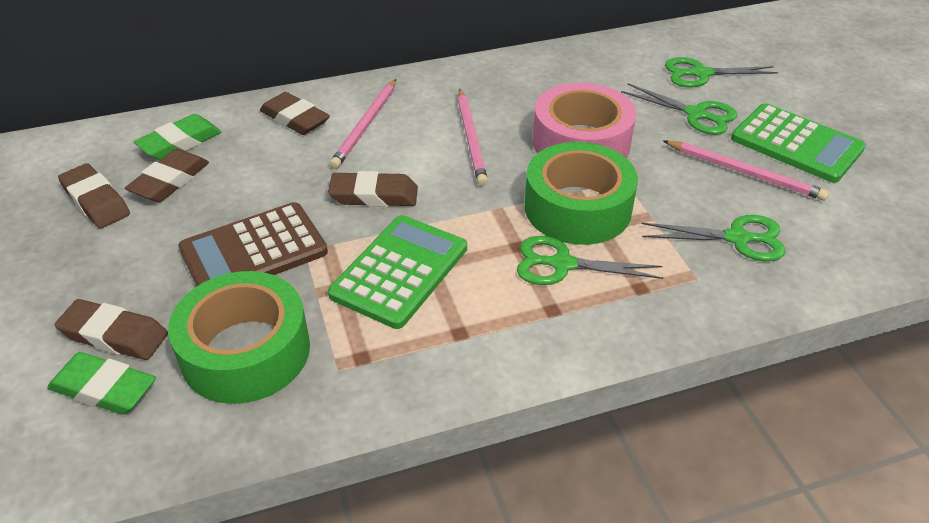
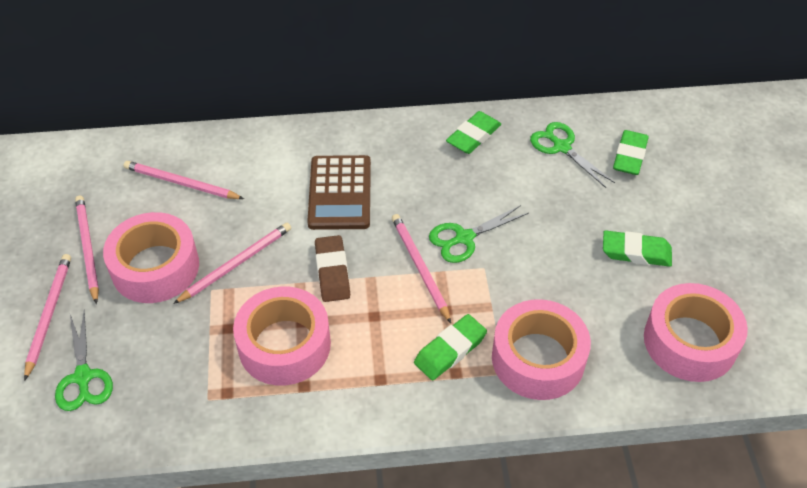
brown eraser: [55,299,168,360] [58,163,130,229] [125,149,209,202] [260,92,330,135] [328,171,418,207] = 5 -> [315,235,350,302] = 1
green calculator: [328,215,467,329] [731,103,866,183] = 2 -> none = 0
green eraser: [47,352,156,415] [134,114,221,160] = 2 -> [414,314,487,380] [446,111,501,154] [603,231,672,267] [613,130,649,175] = 4
green scissors: [517,236,663,285] [621,83,737,135] [642,215,786,261] [665,57,778,88] = 4 -> [55,311,113,411] [429,205,529,263] [530,122,615,188] = 3
green tape: [168,271,310,404] [525,142,638,245] = 2 -> none = 0
pink pencil: [329,79,396,169] [458,89,488,186] [663,140,829,201] = 3 -> [24,254,71,381] [75,195,99,304] [124,161,244,199] [173,223,291,304] [392,214,451,323] = 5
pink tape: [533,83,636,158] = 1 -> [103,212,199,303] [233,286,331,386] [492,299,591,400] [644,283,748,382] = 4

